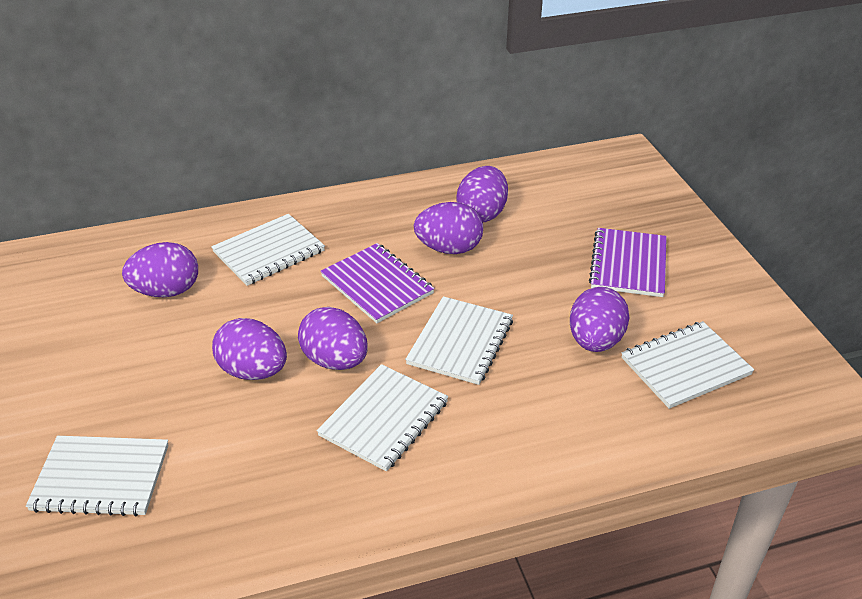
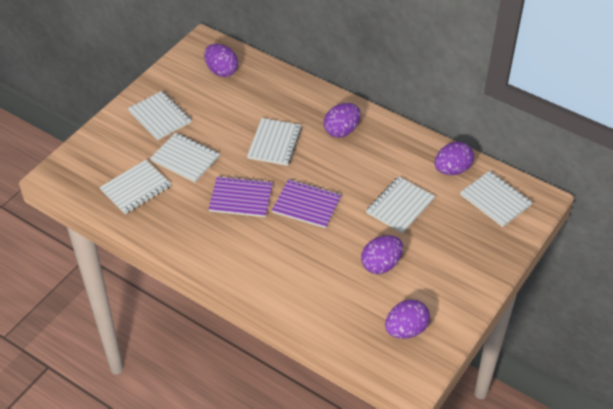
purple egg: [122,242,198,297] [212,318,287,380] [298,307,368,370] [414,202,483,254] [456,166,508,222] [570,287,630,352] = 6 -> [204,44,238,77] [324,103,361,138] [361,235,403,274] [385,299,430,339] [434,142,474,175] = 5
white notebook: [26,436,169,517] [211,214,325,286] [317,364,448,471] [405,296,513,385] [622,321,754,409] = 5 -> [99,160,171,214] [128,91,191,141] [150,133,220,182] [247,118,302,166] [366,176,435,234] [460,171,533,227] = 6

